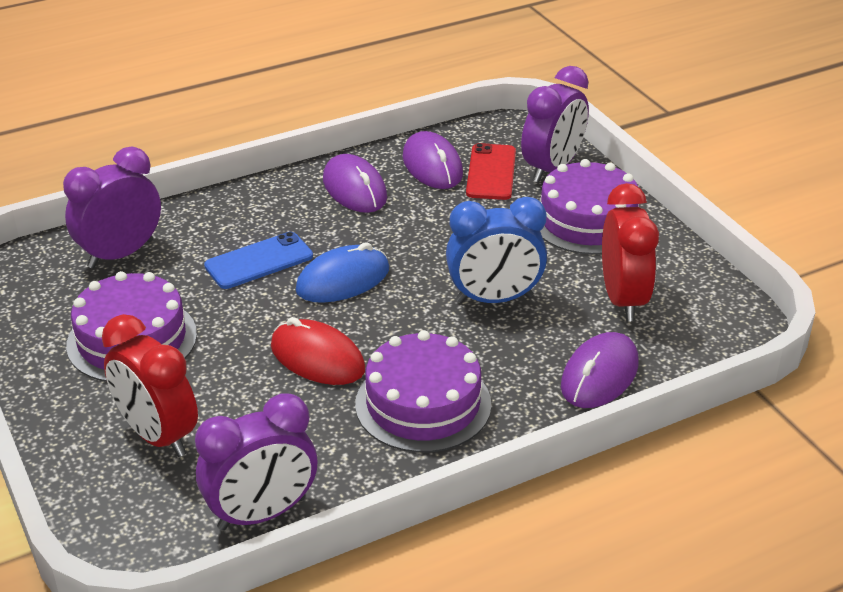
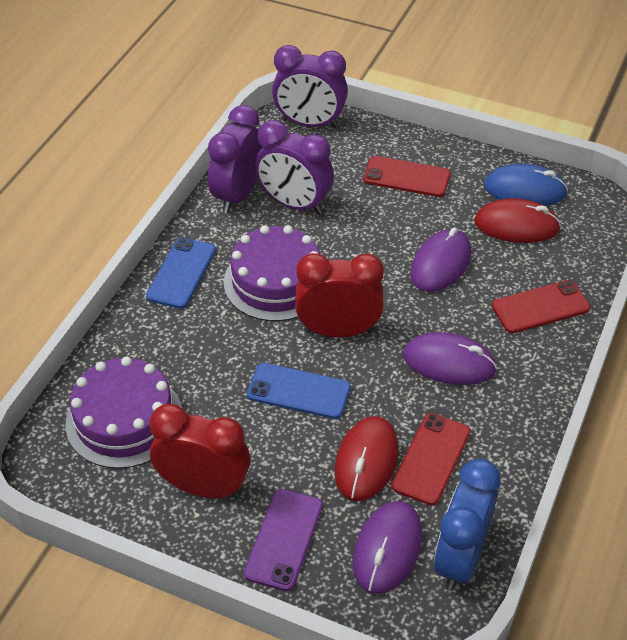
blue phone: [204,232,313,289] = 1 -> [146,237,216,309] [247,363,351,419] = 2
purple cake: [66,271,197,382] [355,330,491,453] [539,159,639,255] = 3 -> [65,357,182,469] [223,225,320,321] = 2
purple phone: none = 0 -> [244,489,323,591] = 1
red mouse: [271,317,365,385] = 1 -> [334,416,398,501] [474,198,561,243] = 2
red phone: [466,143,516,200] = 1 -> [363,156,451,197] [391,413,470,505] [492,280,590,333] = 3

